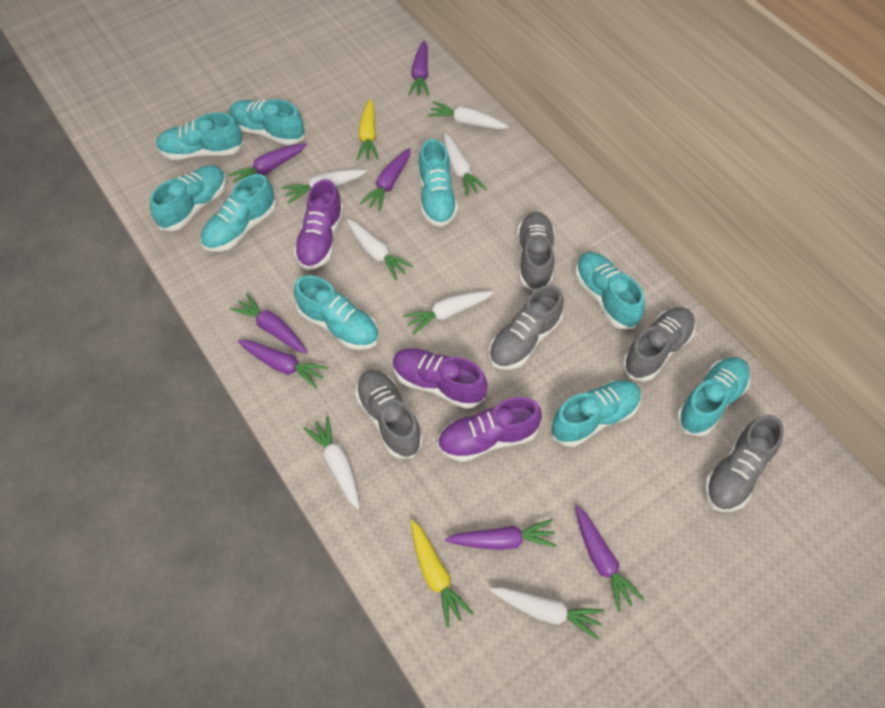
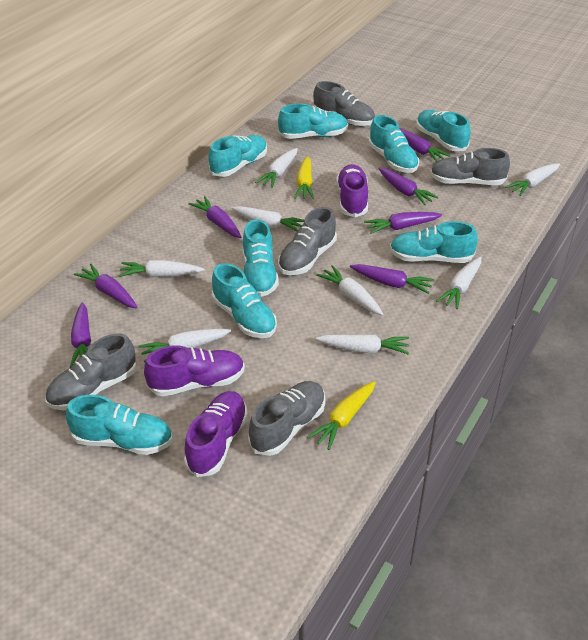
turquoise shoe: [150,165,226,231] [156,113,244,160] [201,174,277,252] [229,99,304,145] [294,275,379,350] [418,139,458,227] [551,380,642,447] [575,252,645,329] [677,357,750,436] = 9 -> [66,395,173,455] [209,135,267,177] [212,263,277,338] [243,219,279,297] [278,103,348,139] [369,115,419,173] [389,221,478,263] [416,110,471,151] = 8
white carrot: [281,169,367,204] [304,416,360,509] [347,219,414,280] [403,291,494,335] [427,101,509,129] [444,133,487,197] [490,587,604,640] = 7 -> [118,260,205,278] [138,328,231,362] [232,206,304,231] [255,148,298,188] [316,265,383,316] [316,334,409,355] [436,256,482,309] [505,163,560,196] = 8

